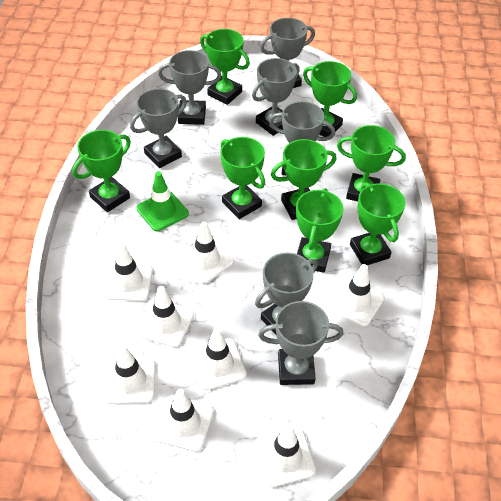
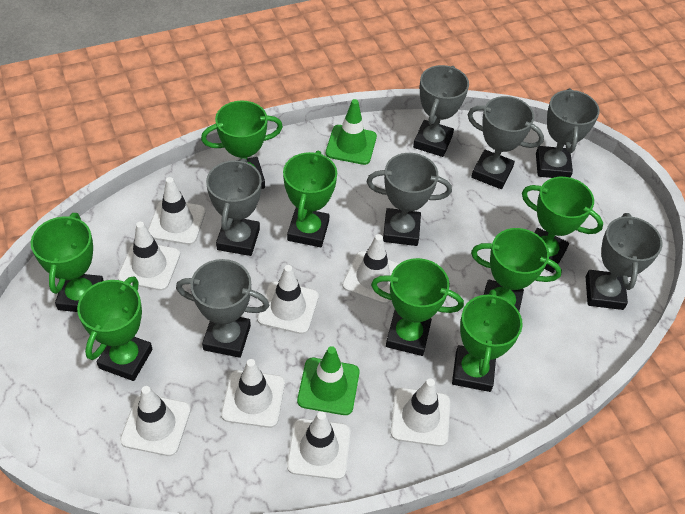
green traffic cone: [136,172,189,231] = 1 -> [297,346,360,415] [326,99,377,165] = 2

